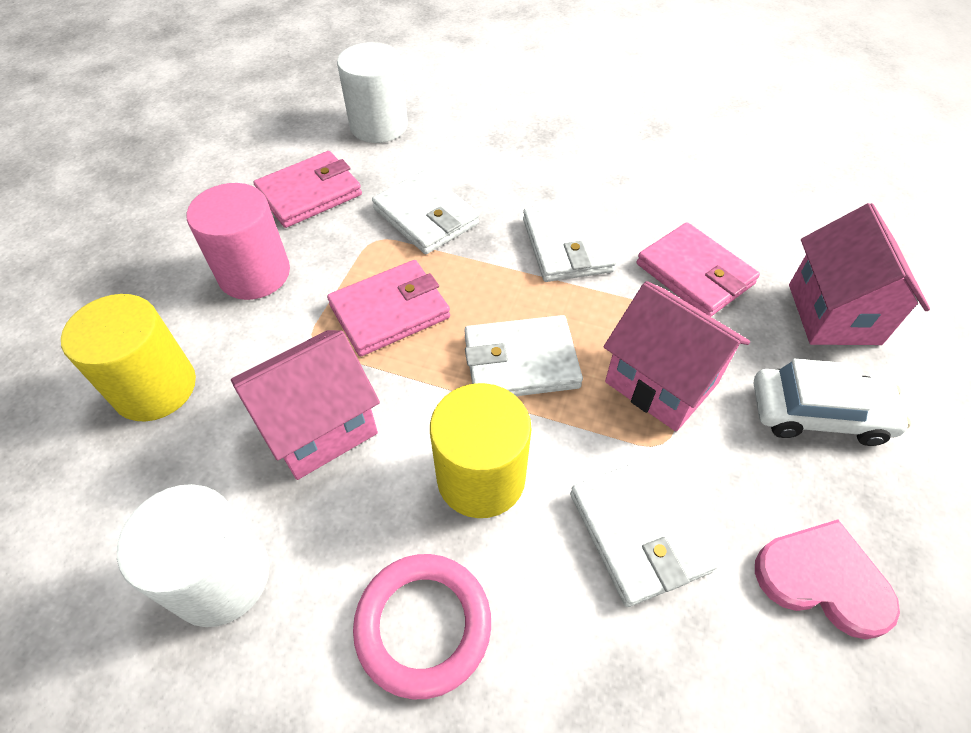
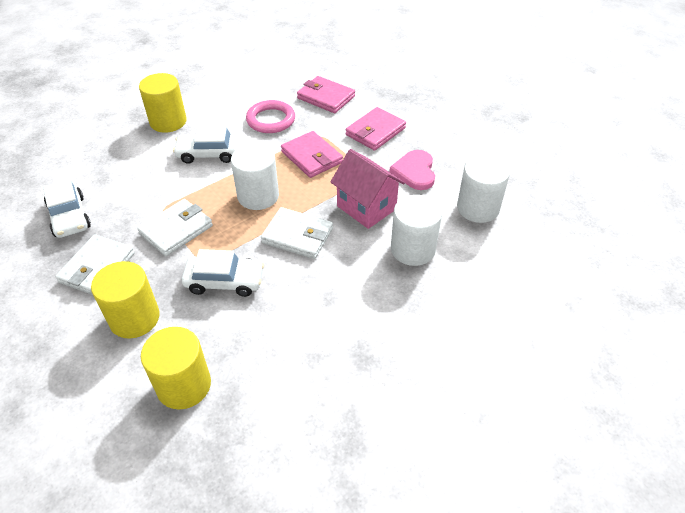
pink cylinder: [187,183,290,300] = 1 -> none = 0
pink house: [231,330,380,480] [604,281,750,432] [789,203,930,345] = 3 -> [330,149,405,229] = 1
white car: [754,359,911,446] = 1 -> [43,179,91,238] [173,126,241,164] [182,249,264,297] = 3
white cylinder: [117,484,270,627] [337,42,408,143] = 2 -> [231,144,279,210] [391,195,442,266] [457,155,510,223] = 3
white wallet: [372,170,479,254] [464,315,583,396] [523,200,616,282] [570,457,718,607] = 4 -> [55,234,135,295] [137,199,213,256] [261,207,333,259] = 3
yellow cylinder: [61,294,196,422] [430,383,532,518] = 2 -> [91,261,160,339] [139,73,187,133] [141,327,211,409] = 3

